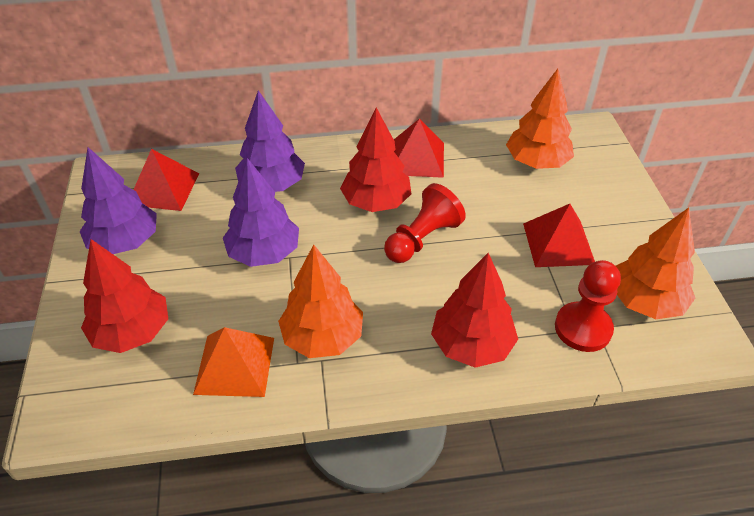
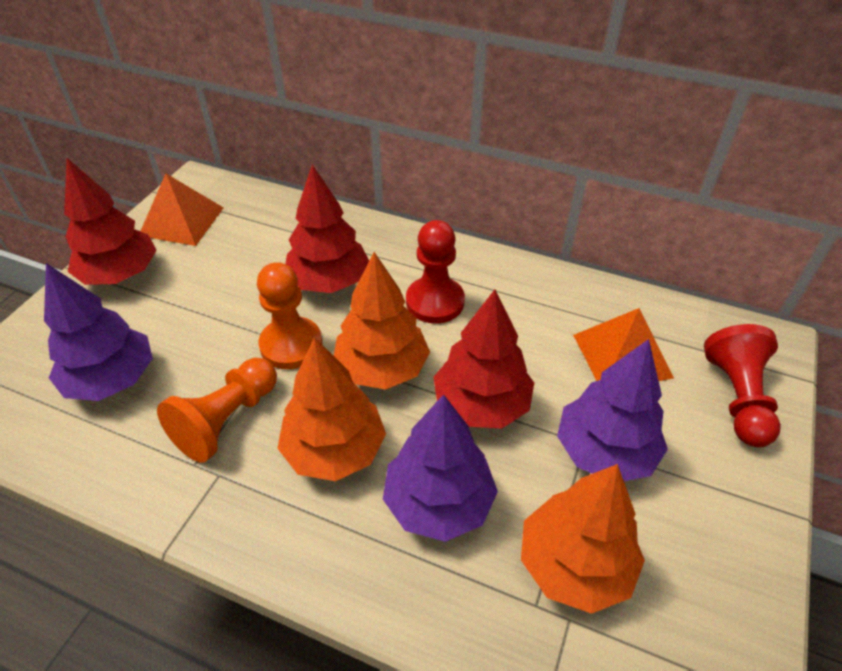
orange pawn: none = 0 -> [157,358,277,462] [257,262,322,369] = 2
orange pyramid: [193,327,274,397] = 1 -> [141,174,224,246] [573,308,674,381] = 2
red pyramid: [133,149,199,211] [394,119,444,178] [523,204,595,267] = 3 -> none = 0

